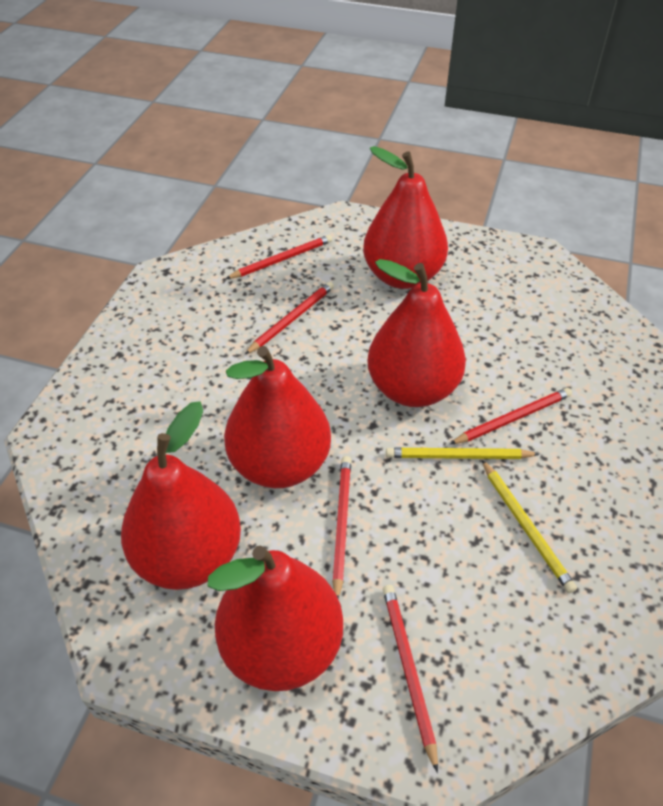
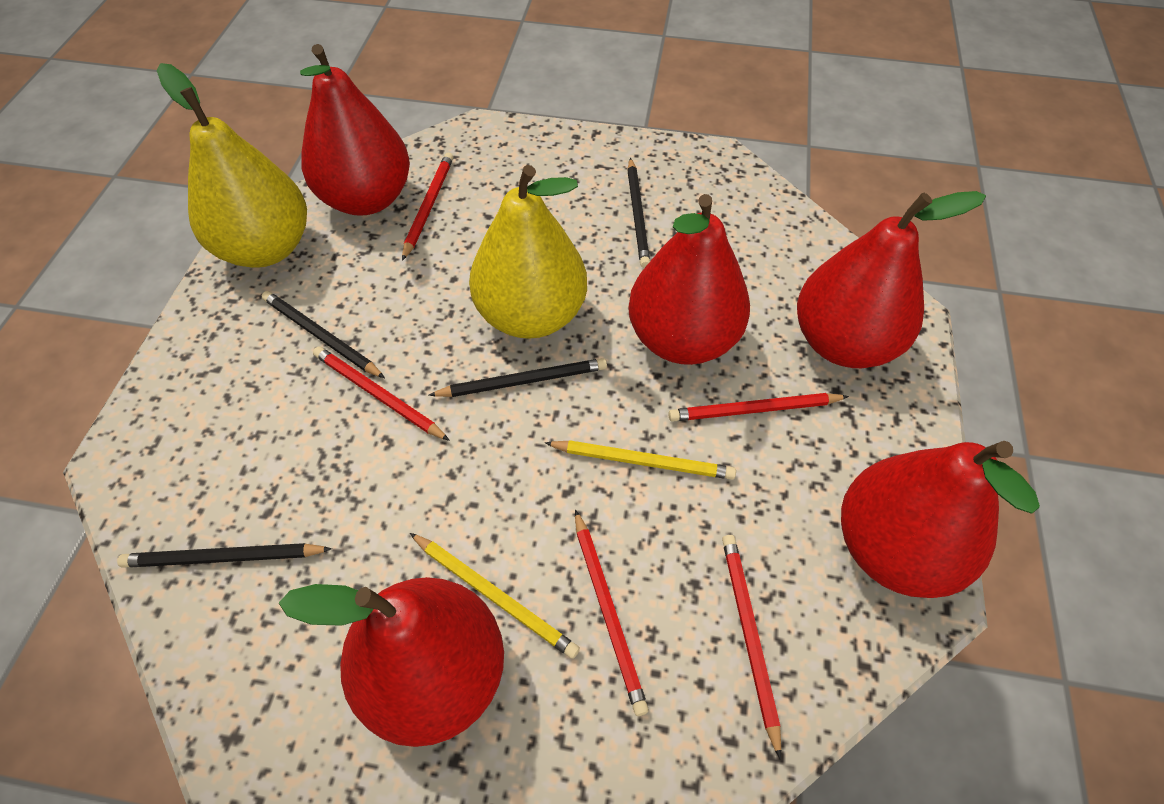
black pencil: none = 0 -> [117,543,332,568] [262,291,385,378] [429,358,607,397] [627,158,650,268] = 4
yellow pear: none = 0 -> [157,63,307,268] [469,165,587,339] = 2

